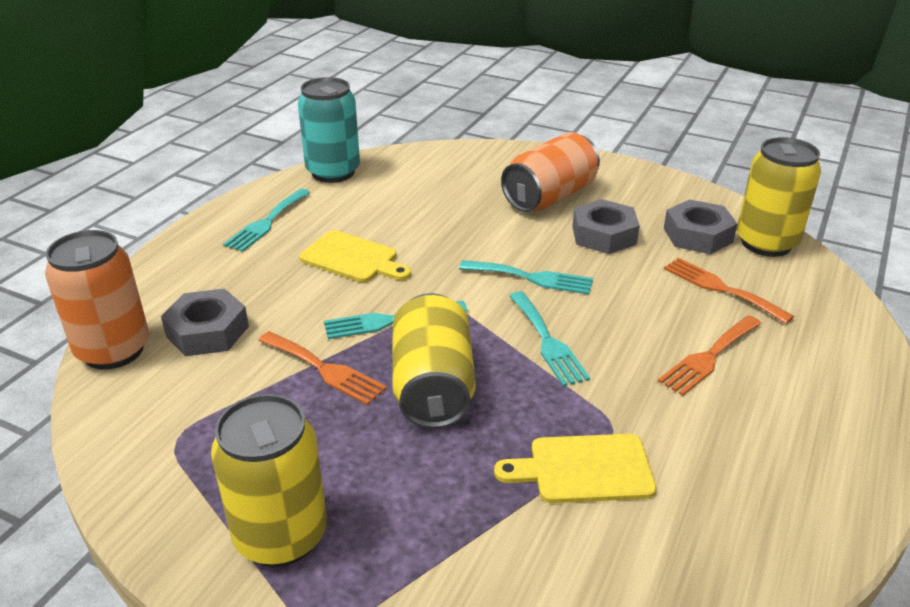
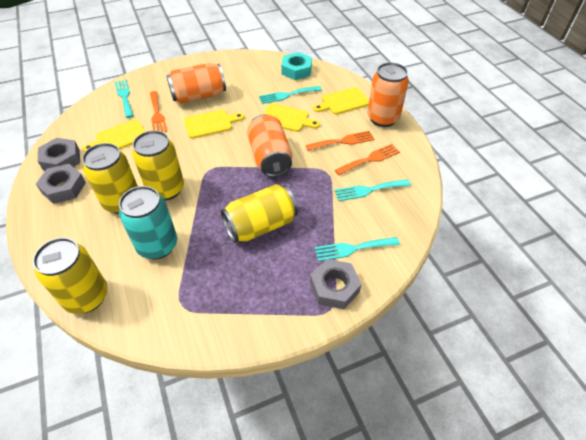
orange can: [45,230,149,370] [501,132,600,212] = 2 -> [166,63,226,103] [247,114,292,177] [367,62,409,127] = 3
turquoise nut: none = 0 -> [281,52,312,80] = 1
yellow can: [211,394,327,567] [393,293,476,428] [737,137,821,257] = 3 -> [33,238,108,314] [82,143,138,214] [132,130,184,201] [221,184,298,243] = 4
yellow cutting board: [299,230,411,282] [494,434,656,503] = 2 -> [83,120,146,152] [184,110,244,139] [263,104,320,132] [313,87,369,114] = 4

